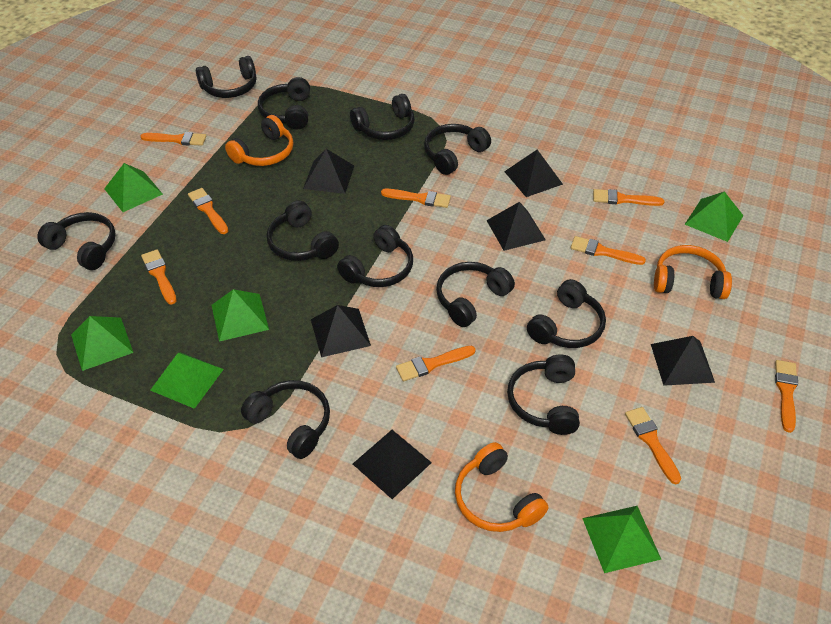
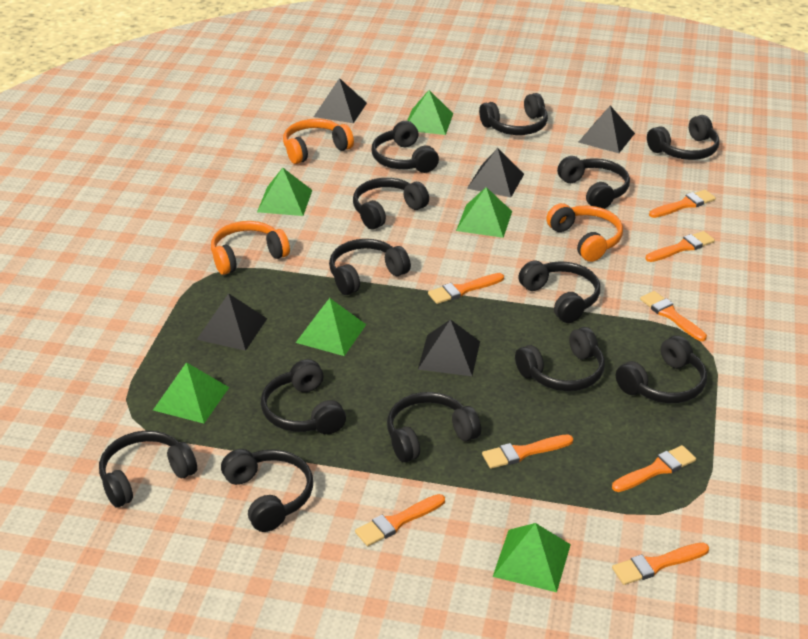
black headphones: [37,212,116,270] [196,56,256,98] [241,380,330,459] [258,77,310,130] [267,201,339,261] [337,225,413,287] [350,94,415,140] [424,124,491,175] [436,262,515,327] [507,354,580,435] [527,279,606,348] = 11 -> [99,430,197,507] [221,449,313,532] [261,359,346,434] [329,239,411,295] [353,178,429,229] [372,121,439,173] [387,392,481,462] [479,93,548,135] [515,327,605,391] [518,261,600,323] [557,156,630,209] [616,335,707,403] [647,115,719,160] = 13
black pyramid: [303,149,354,194] [311,305,371,357] [353,430,432,499] [486,202,546,251] [504,150,563,197] [651,336,715,386] = 6 -> [197,293,267,351] [314,78,367,123] [418,319,480,376] [467,148,524,197] [578,106,635,153] = 5
orange brush: [140,132,206,146] [141,249,177,305] [188,188,228,234] [381,189,451,208] [396,346,476,381] [571,236,646,265] [593,189,664,206] [625,407,681,484] [775,360,798,433] = 9 -> [355,494,445,546] [428,273,504,304] [482,434,573,469] [612,445,696,492] [612,543,709,585] [640,291,707,341] [645,231,715,262] [649,190,716,218] = 8

